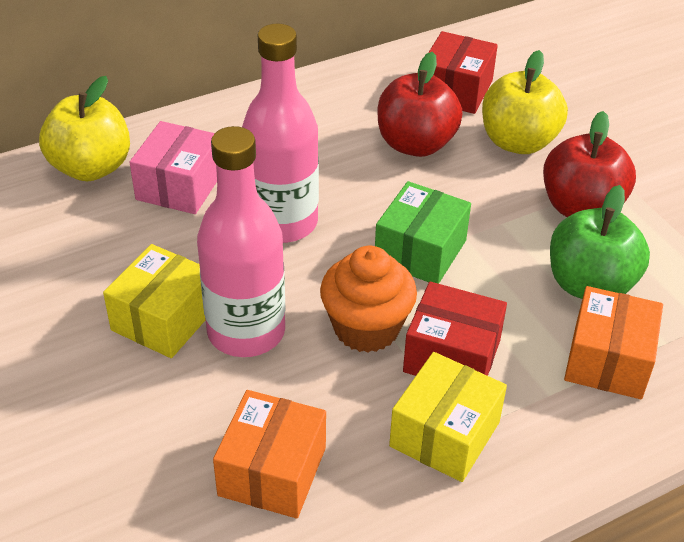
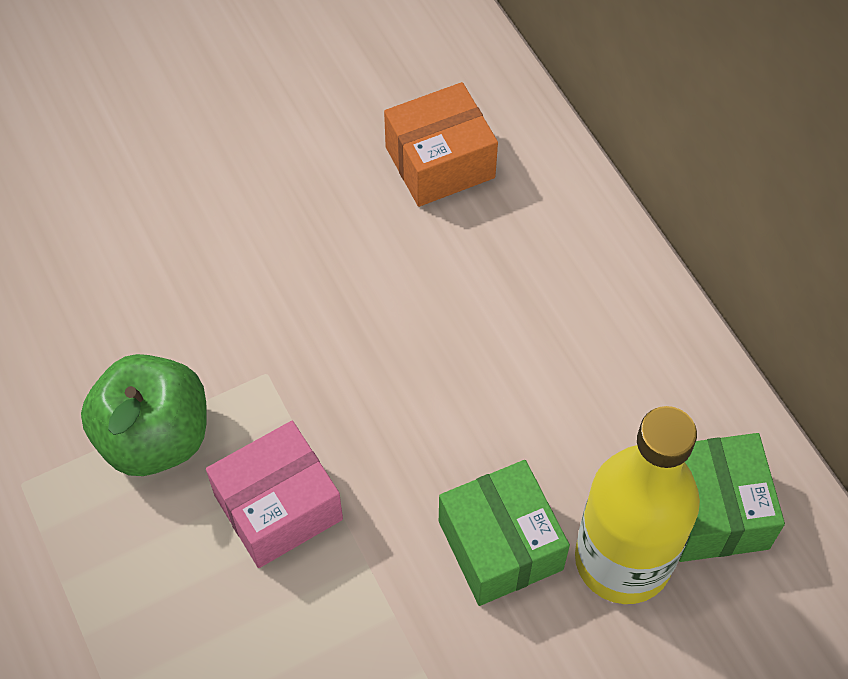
green box: [375,181,471,284] = 1 -> [439,460,570,606] [679,433,785,562] = 2
orange box: [213,390,326,518] [564,286,663,399] = 2 -> [384,82,498,207] = 1
orange cupcake: [320,246,417,353] = 1 -> none = 0
pink bottle: [197,126,286,357] [242,24,319,243] = 2 -> none = 0
red apple: [378,52,463,157] [543,111,636,217] = 2 -> none = 0
red box: [403,282,507,376] [428,31,498,114] = 2 -> none = 0
yellow apple: [39,76,130,181] [482,50,568,154] = 2 -> none = 0
yellow bottle: none = 0 -> [575,406,700,604] = 1
yellow box: [103,244,205,358] [389,352,507,482] = 2 -> none = 0

